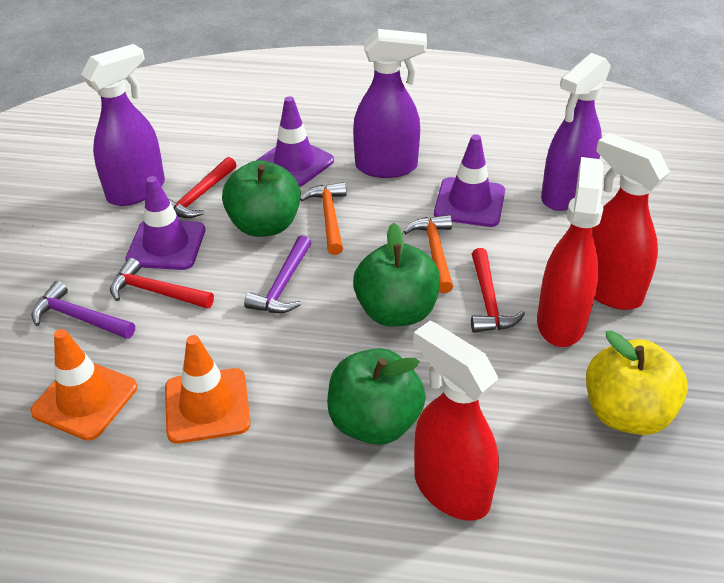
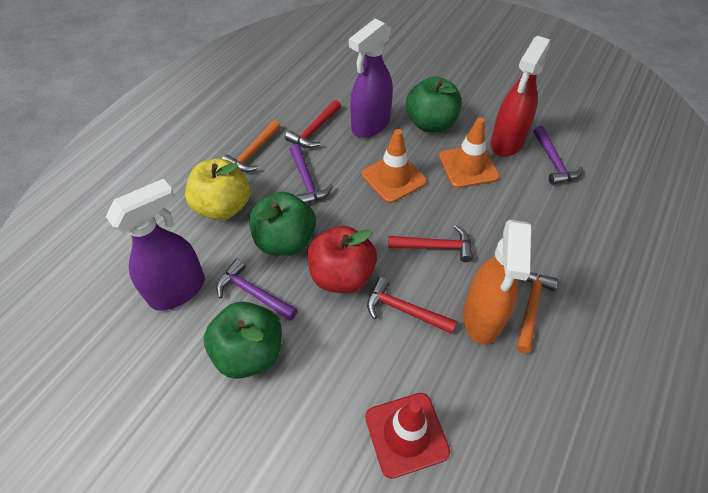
orange spray bottle: none = 0 -> [463,220,531,345] = 1
purple hammer: [32,281,135,339] [244,235,311,313] = 2 -> [216,259,297,321] [290,144,333,204] [534,126,583,185] = 3
purple spray bottle: [81,44,165,206] [353,29,427,178] [541,53,611,211] = 3 -> [106,179,205,311] [349,18,393,138] = 2
purple traffic cone: [125,176,205,270] [257,96,334,187] [434,134,505,227] = 3 -> none = 0
red apple: none = 0 -> [308,226,377,293] = 1
red spray bottle: [413,321,499,521] [537,157,603,347] [592,133,670,310] = 3 -> [490,36,550,157] = 1
red traffic cone: none = 0 -> [365,393,450,479] = 1

